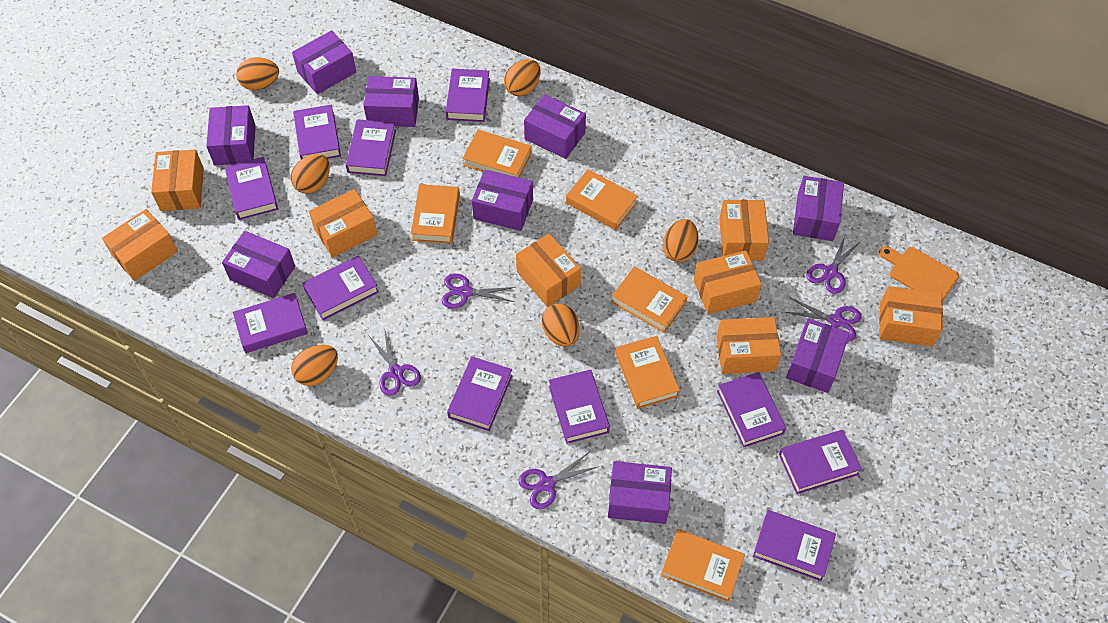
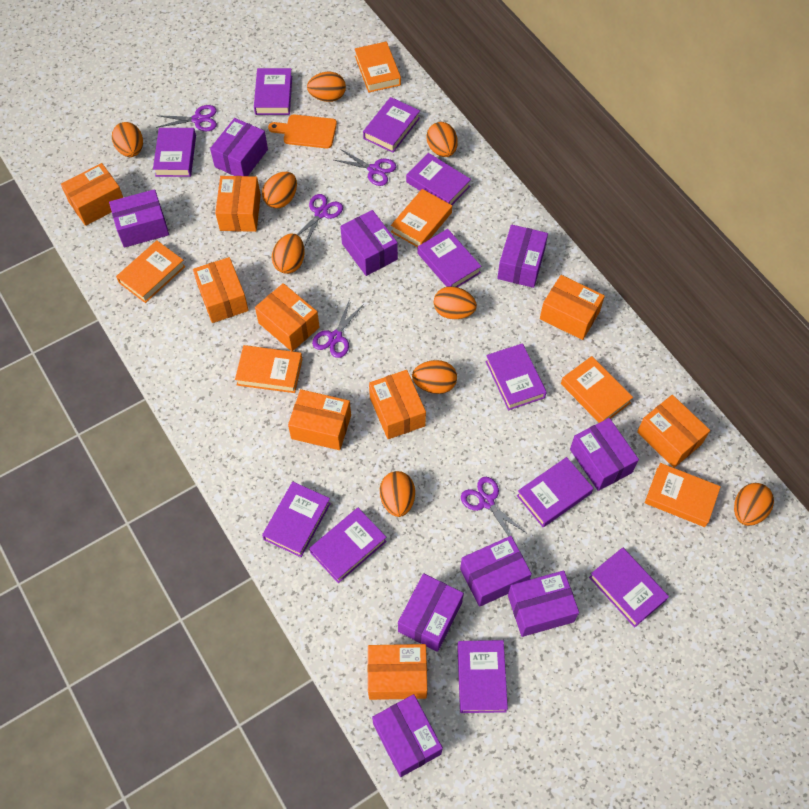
orange box: [102,209,178,281] [151,150,204,211] [309,189,378,258] [516,233,581,307] [694,250,762,314] [716,317,781,374] [719,200,769,261] [879,286,943,346] = 8 -> [61,163,123,226] [193,257,249,323] [215,176,261,232] [255,283,320,351] [288,389,351,450] [367,644,427,700] [369,370,426,439] [540,275,605,340] [637,395,710,468] = 9
orange egg: [236,57,279,90] [291,154,330,194] [291,345,338,386] [504,59,541,96] [542,303,579,347] [663,219,699,262] = 6 -> [112,122,143,157] [262,172,297,208] [272,234,305,274] [307,72,346,102] [380,471,415,517] [412,360,457,394] [426,122,458,157] [434,286,477,319] [734,483,774,526] = 9

